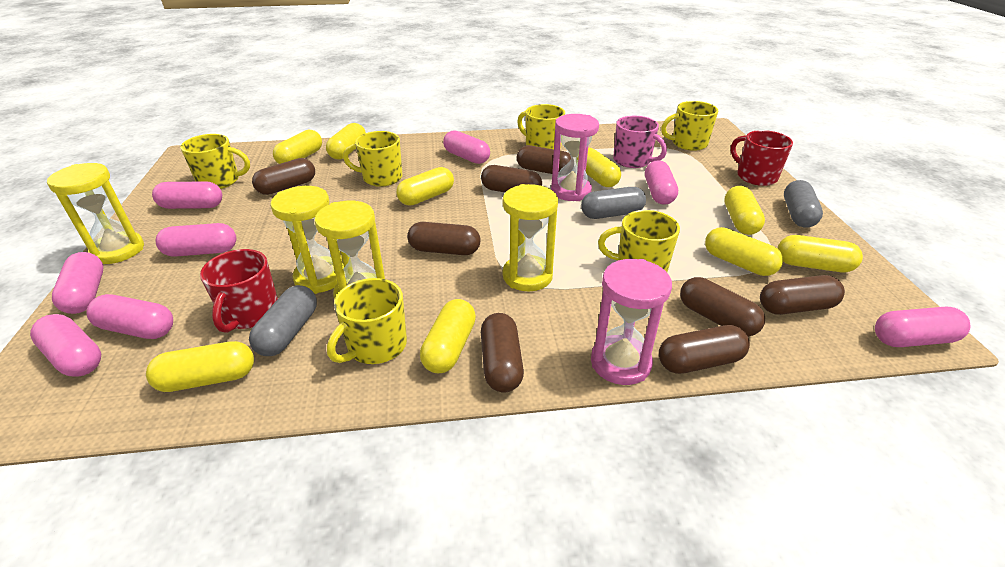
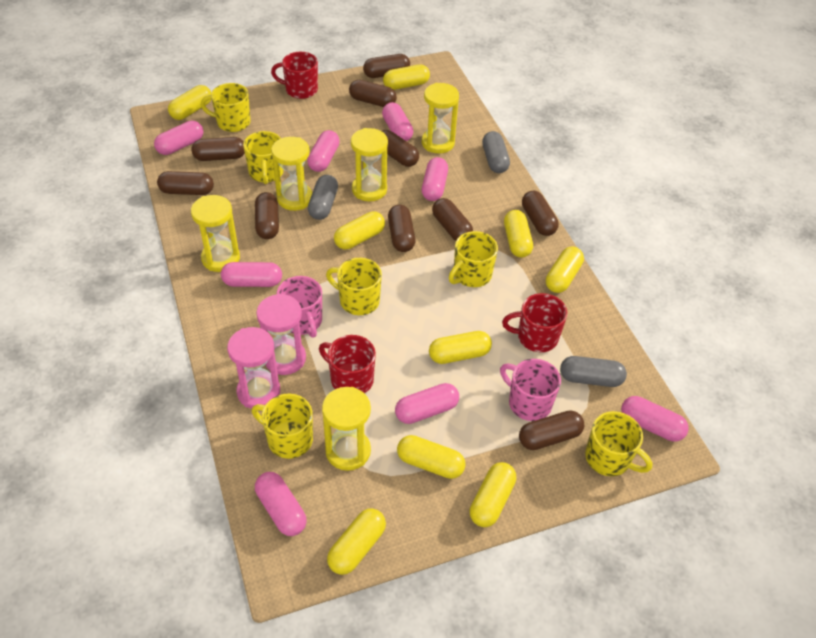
brown capsule: [252,158,315,195] [407,222,480,255] [481,165,542,192] [481,313,524,393] [517,145,571,174] [659,325,750,374] [680,277,765,337] [760,275,845,315] = 8 -> [157,171,214,195] [192,137,245,161] [255,192,279,239] [349,80,397,107] [363,54,410,78] [382,130,419,167] [388,205,415,252] [432,198,473,241] [519,410,584,450] [522,191,559,236] = 10
pink mug: [613,116,667,168] = 1 -> [277,276,322,338] [500,359,561,421] = 2
red mug: [200,249,278,333] [731,130,793,186] = 2 -> [271,52,318,99] [319,335,376,393] [502,293,567,352] = 3
yellow hourglass: [47,163,144,264] [270,186,344,294] [315,201,385,300] [503,184,558,291] = 4 -> [191,195,240,272] [271,137,312,211] [322,387,371,471] [351,128,388,201] [421,83,459,154] = 5

